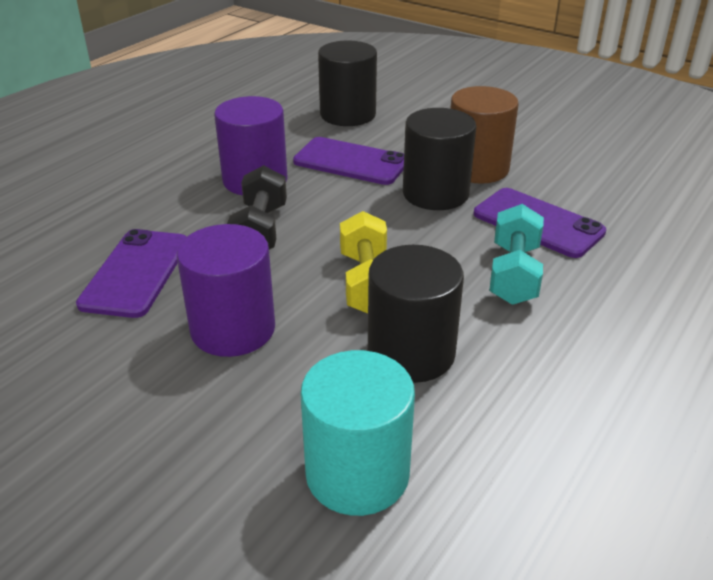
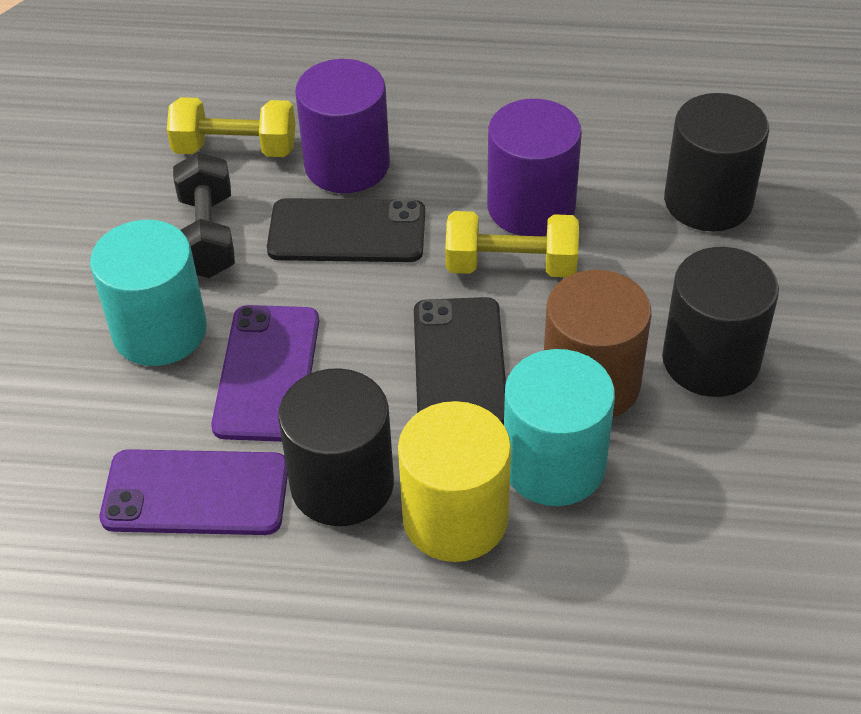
black phone: none = 0 -> [267,198,425,262] [414,297,506,425] = 2
purple phone: [76,229,187,318] [293,137,404,185] [474,188,606,258] = 3 -> [100,449,288,535] [211,305,319,442] = 2
turquoise cylinder: [300,350,415,516] = 1 -> [90,220,207,366] [504,349,615,506] = 2
turquoise dumbbell: [489,204,544,305] = 1 -> none = 0
yellow cylinder: none = 0 -> [398,401,511,562] = 1
yellow dumbbell: [340,211,387,313] = 1 -> [167,97,295,157] [445,211,579,277] = 2

